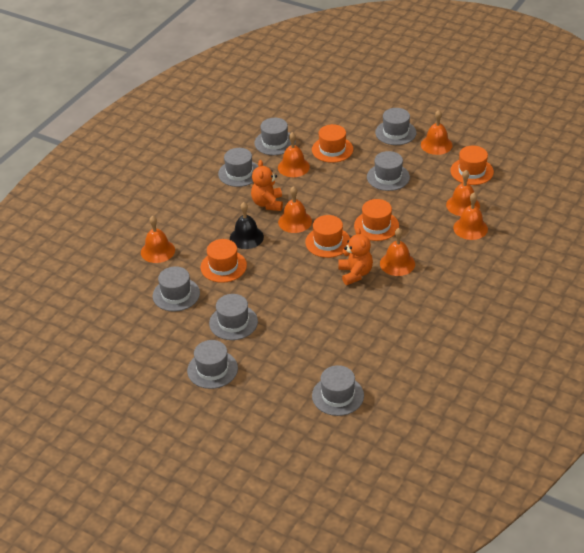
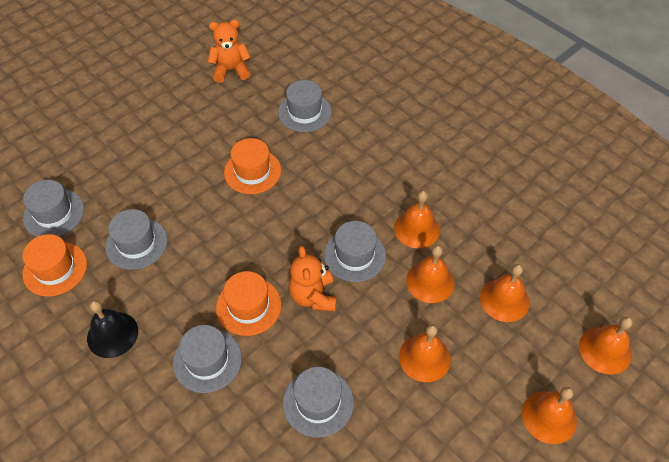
grey hat: [153,266,200,311] [187,340,238,389] [209,294,258,340] [218,148,259,187] [254,118,296,155] [312,365,364,416] [367,151,410,191] [375,108,417,145] = 8 -> [23,180,84,237] [105,209,168,270] [173,325,242,393] [278,80,332,132] [283,367,354,438] [324,221,386,282] = 6
orange bell: [141,216,175,263] [278,132,310,177] [278,186,312,233] [380,228,415,276] [421,110,453,155] [446,170,480,216] [453,193,488,240] = 7 -> [394,191,440,248] [399,324,451,382] [406,245,454,303] [480,264,530,322] [522,387,577,444] [579,317,632,375] = 6
orange hat: [201,239,247,283] [305,215,350,258] [312,124,353,163] [354,199,399,241] [450,145,494,185] = 5 -> [23,234,87,297] [216,271,281,336] [224,138,281,194] = 3

